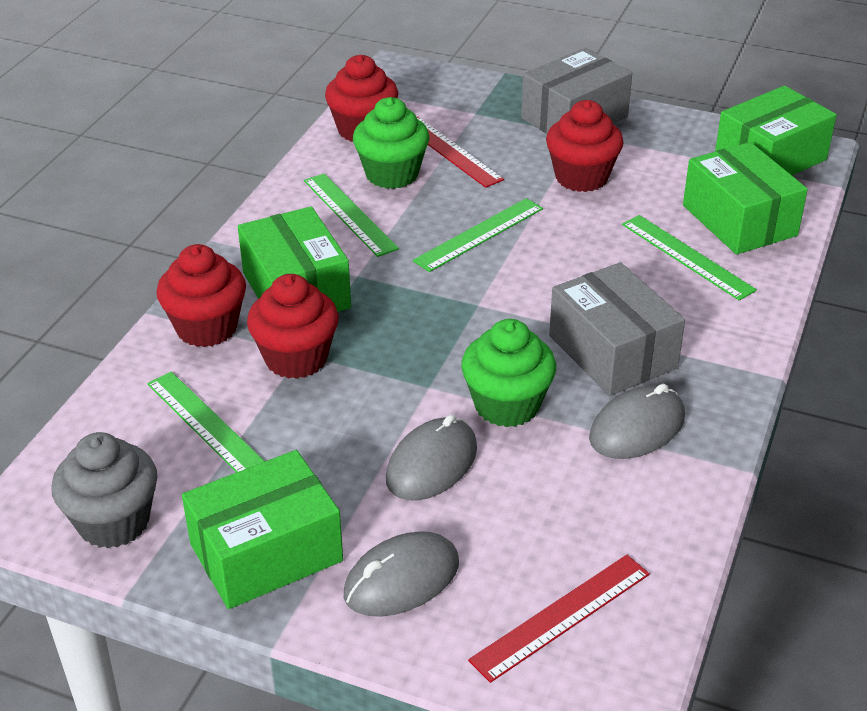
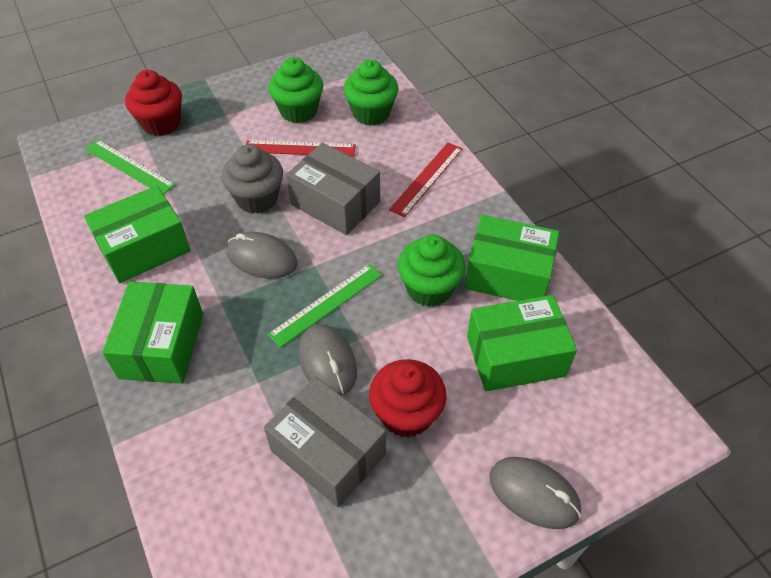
green cupcake: [353,97,429,189] [461,319,556,427] = 2 -> [268,57,323,123] [344,60,398,126] [397,235,466,307] = 3
green ruler: [147,372,265,472] [304,173,399,257] [413,198,543,272] [622,215,757,301] = 4 -> [85,140,175,195] [268,264,382,348] = 2
red cupcake: [156,244,246,347] [247,274,339,379] [325,55,398,142] [546,100,624,192] = 4 -> [125,70,182,136] [369,359,447,438] = 2

